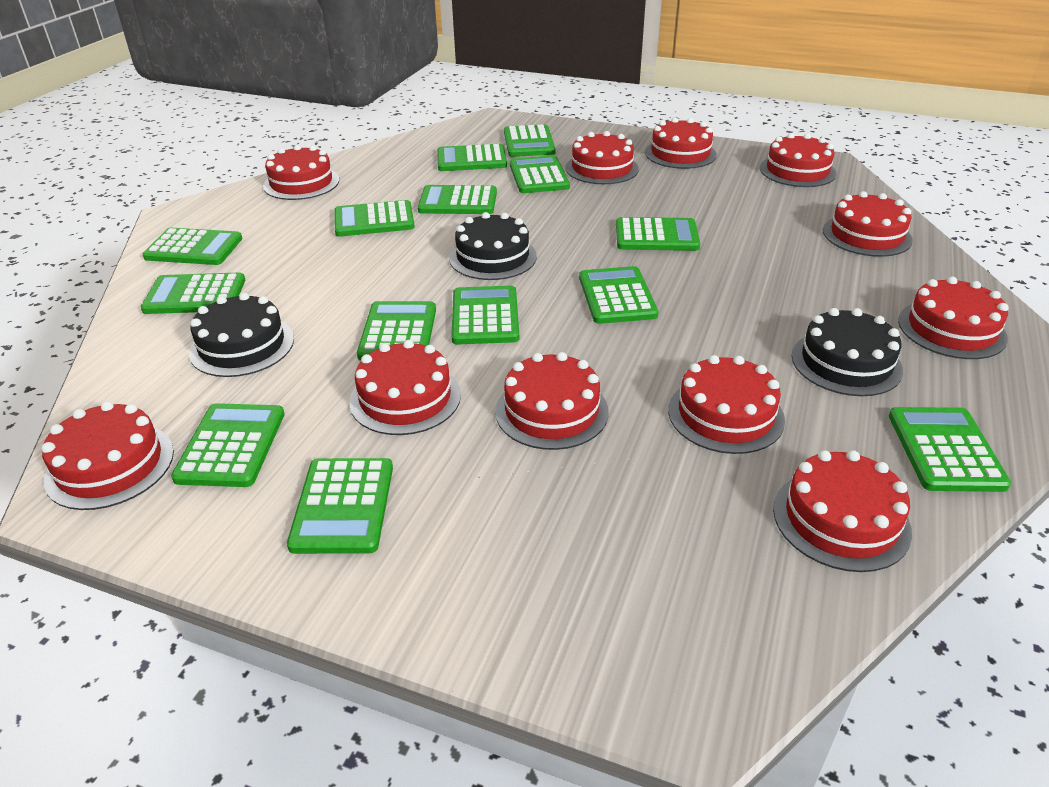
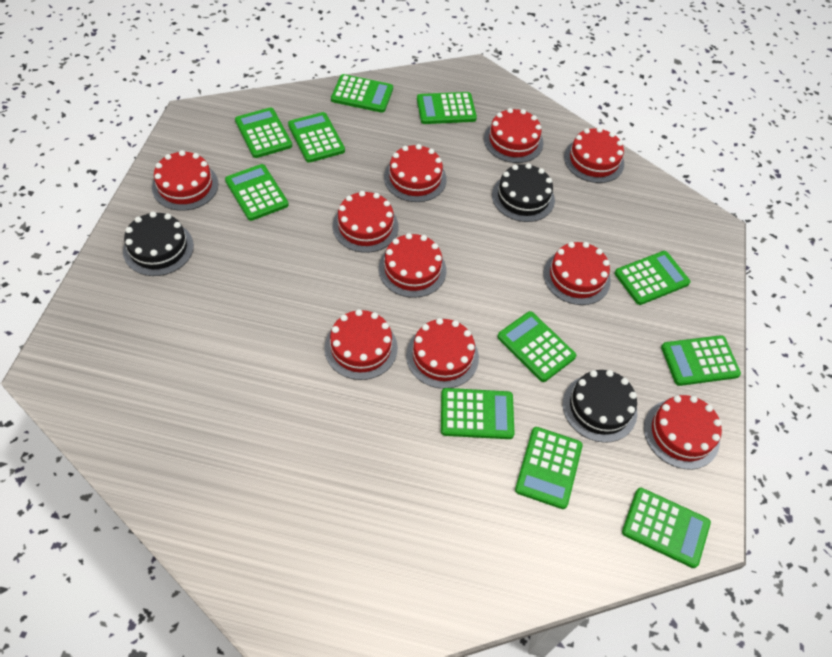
green calculator: [141,273,245,314] [143,228,242,265] [171,403,285,487] [287,458,393,554] [334,200,415,237] [357,301,436,361] [418,185,497,214] [437,144,507,171] [452,286,519,345] [504,125,555,157] [510,155,570,193] [579,266,658,324] [616,217,700,251] [889,407,1011,492] = 14 -> [225,164,289,221] [235,107,292,158] [288,112,345,163] [331,74,393,113] [417,92,477,124] [441,388,515,439] [497,311,576,382] [515,427,583,509] [615,251,690,305] [622,488,711,568] [661,335,741,386] = 11
red cake: [41,401,174,510] [263,145,339,200] [349,340,461,435] [495,352,609,450] [565,131,639,184] [645,118,717,169] [668,355,785,454] [760,133,837,187] [773,450,912,572] [823,191,913,257] [898,277,1009,359] = 11 -> [152,150,218,211] [324,309,398,380] [333,191,398,253] [378,233,446,298] [384,144,447,202] [406,318,479,389] [484,108,544,163] [543,242,611,305] [564,127,624,183] [644,395,722,469] = 10

